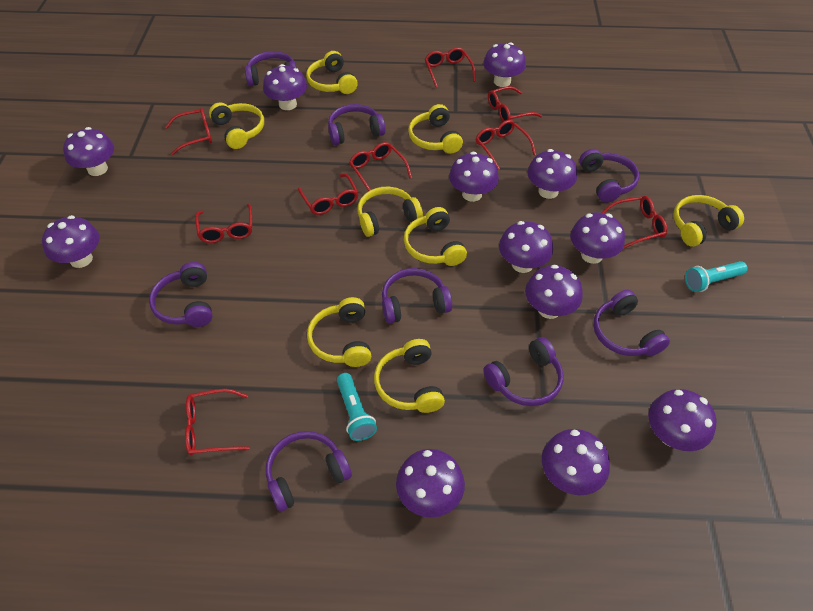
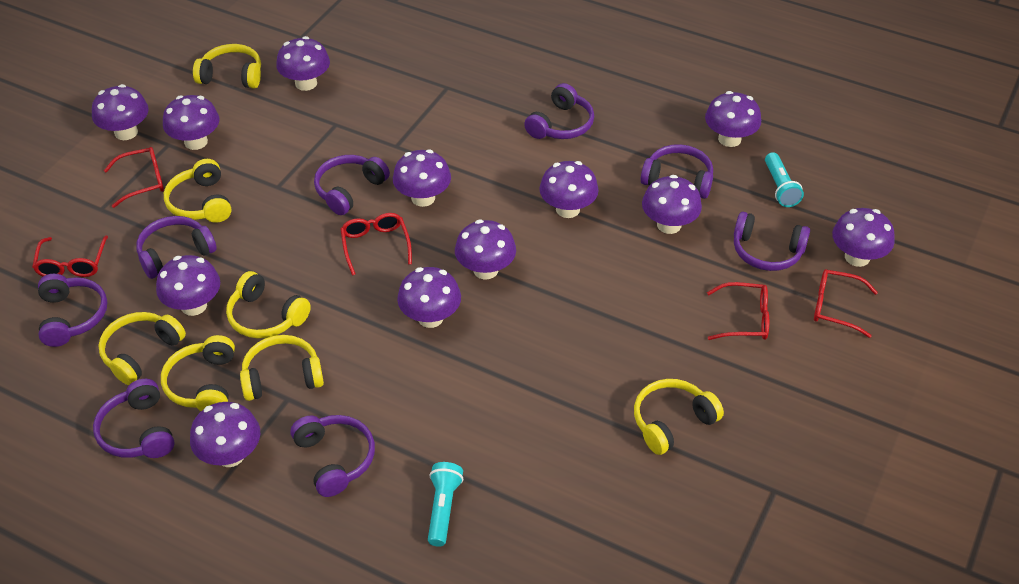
red glasses: [165,108,212,155] [185,389,250,455] [195,204,252,243] [298,174,358,215] [349,142,412,191] [425,47,475,88] [476,120,536,170] [488,86,542,122] [601,196,667,249] = 9 -> [32,235,108,277] [104,147,164,208] [340,213,412,275] [707,282,769,340] [814,269,878,338] = 5
yellow headphones: [209,102,264,149] [306,51,358,94] [307,297,371,367] [358,187,423,237] [374,339,445,413] [404,207,467,266] [408,104,463,154] [673,195,744,247] = 8 -> [98,312,186,385] [161,335,235,411] [164,159,231,223] [193,44,261,88] [226,271,311,339] [240,335,324,401] [634,379,724,455] = 7

